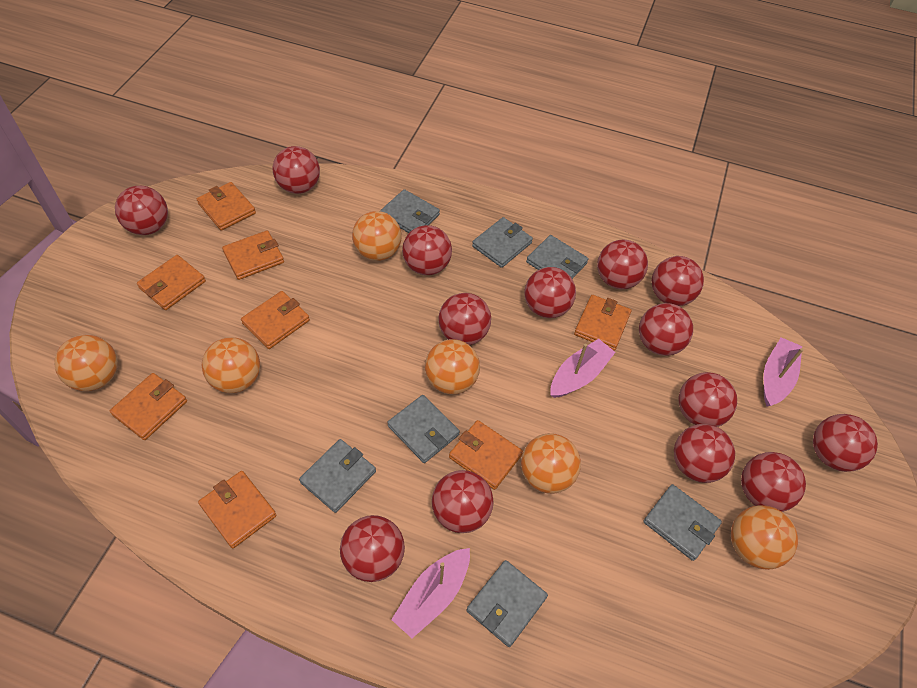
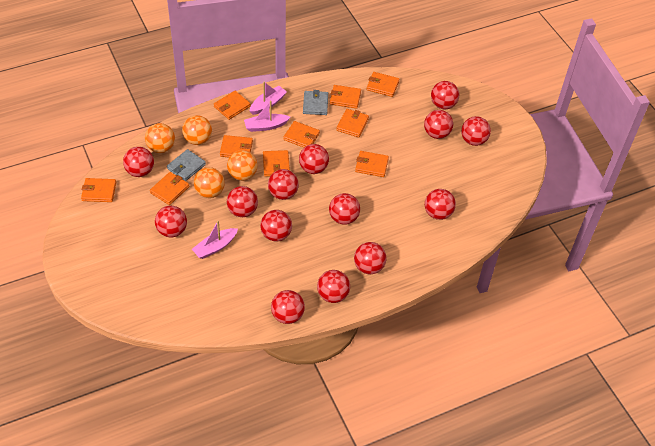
grey wallet: [299,439,376,513] [380,189,440,233] [387,395,460,463] [467,560,548,647] [472,217,533,268] [526,235,589,279] [643,484,722,561] = 7 -> [167,149,206,181] [303,90,328,115] = 2
orange ball: [54,335,118,391] [202,337,260,393] [352,211,401,261] [425,339,480,394] [521,433,581,494] [731,505,798,570] = 6 -> [145,123,175,153] [182,115,212,145] [194,167,225,198] [227,150,257,181] = 4
orange wallet: [110,373,187,440] [137,255,206,310] [197,182,256,231] [198,471,276,549] [222,231,284,280] [241,291,310,349] [449,420,523,490] [574,295,631,351] = 8 -> [81,178,116,202] [150,172,189,205] [214,91,251,120] [220,135,253,157] [263,150,290,177] [283,121,320,148] [330,85,361,109] [336,109,369,137] [355,151,389,177] [367,72,400,97] = 10

